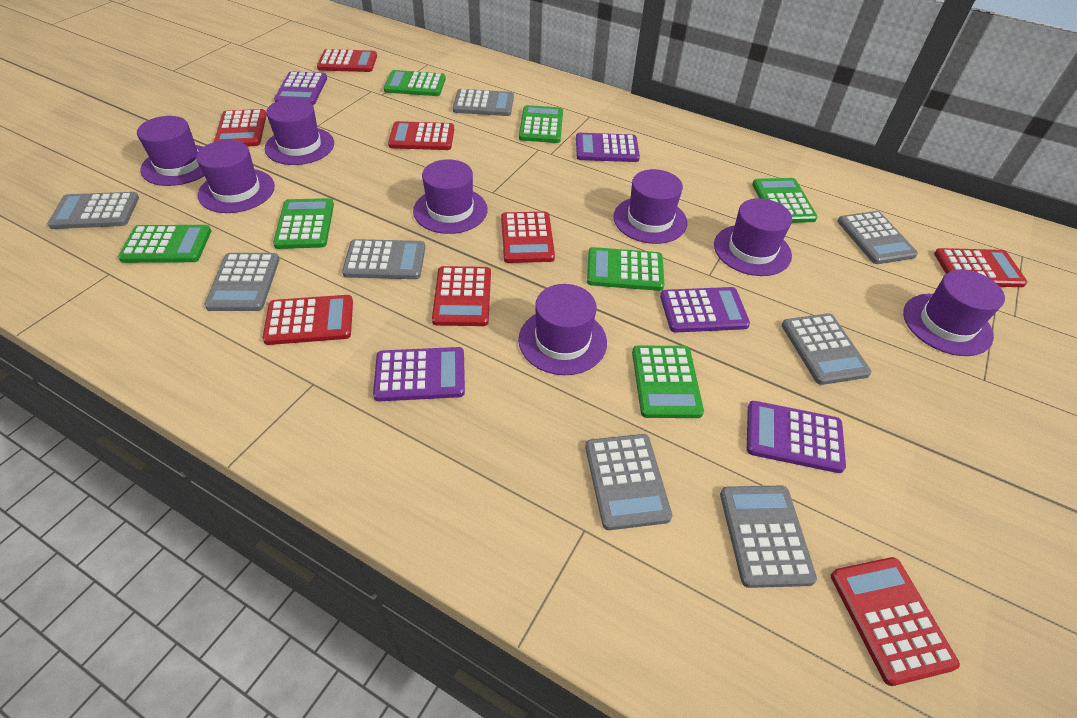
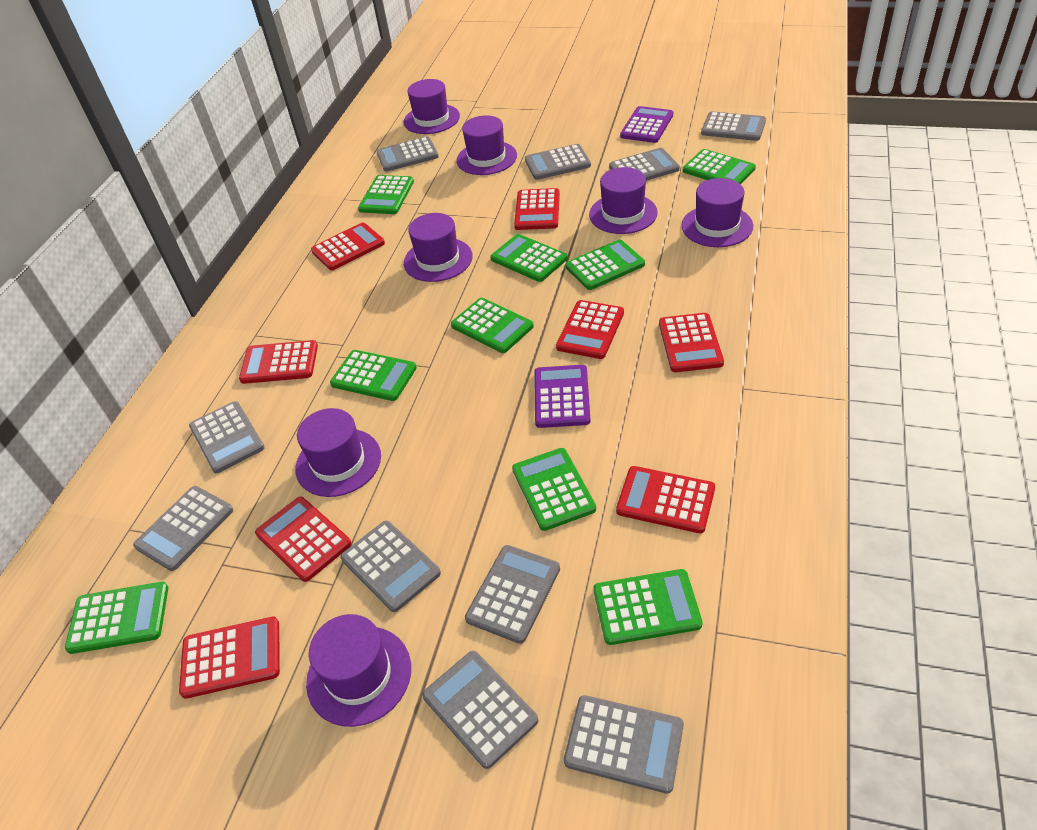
green calculator: [118,225,211,263] [273,198,334,249] [384,70,446,96] [519,105,563,143] [587,247,664,291] [632,345,704,418] [752,178,818,223] = 7 -> [65,582,168,654] [330,350,417,401] [358,175,414,214] [451,298,534,353] [490,234,567,282] [512,448,596,531] [565,239,645,290] [593,569,703,645] [683,149,756,184] = 9
grey calculator: [47,192,139,229] [204,253,280,311] [342,239,425,279] [453,89,514,116] [585,434,672,530] [720,486,817,588] [782,313,872,385] [838,211,918,264] = 8 -> [133,486,233,571] [189,401,265,473] [340,521,441,612] [376,136,439,172] [422,651,538,769] [465,545,560,644] [525,144,591,180] [564,695,684,794] [609,148,680,181] [701,111,766,141] = 10
purple calculator: [274,71,327,105] [373,347,465,401] [576,133,640,162] [660,287,750,333] [747,401,846,473] = 5 -> [534,365,591,428] [620,106,673,143] = 2
purple hat: [137,116,204,186] [196,140,275,213] [265,98,334,165] [413,159,488,234] [518,284,607,375] [613,169,687,244] [714,198,792,276] [903,270,1005,356] = 8 -> [295,408,381,497] [306,614,411,727] [403,79,460,134] [404,213,473,282] [456,115,517,175] [589,167,658,234] [681,178,753,247] = 7

